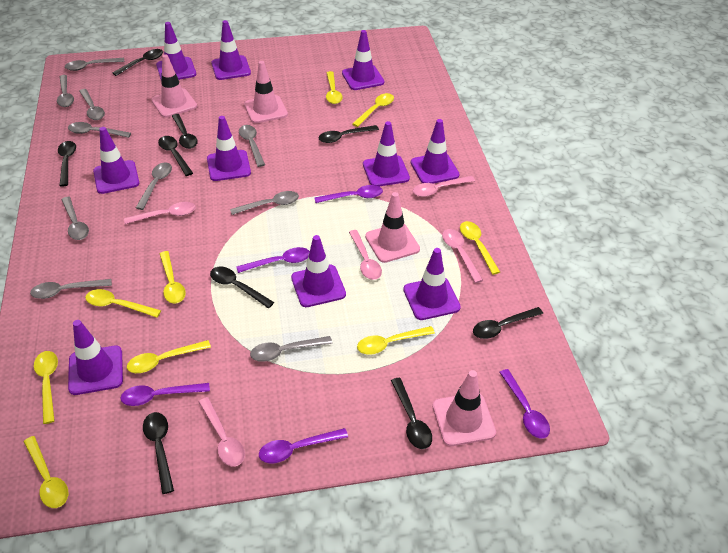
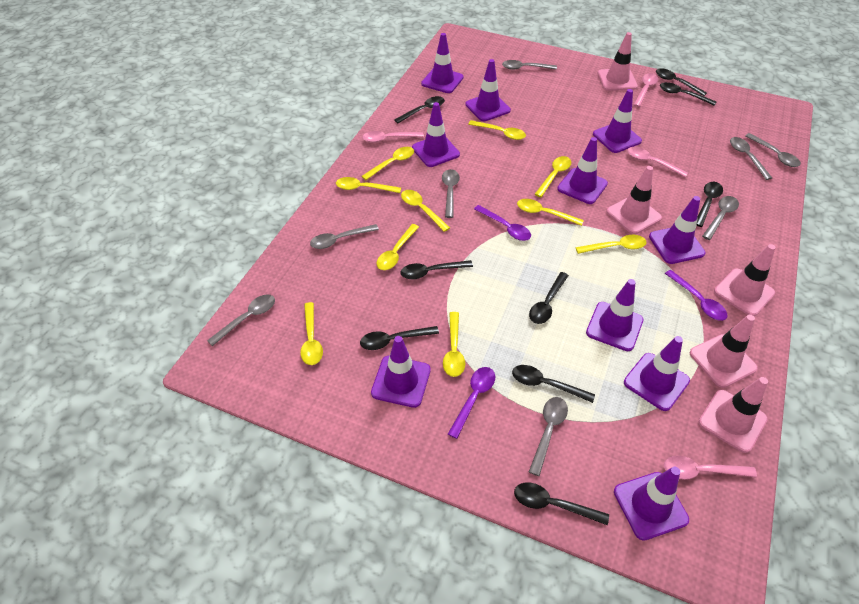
grey spoon: [30,279,112,299] [57,75,74,107] [61,197,89,240] [65,58,125,71] [68,122,131,138] [79,89,105,120] [136,163,172,210] [230,191,299,215] [239,125,265,167] [250,336,332,362] = 10 -> [207,294,275,346] [310,224,379,249] [442,169,460,218] [502,60,557,70] [529,397,568,476] [702,196,739,240] [730,137,772,180] [745,133,801,167] = 8
pink spoon: [124,202,196,224] [199,397,245,467] [349,230,382,280] [413,176,475,197] [442,229,483,283] = 5 -> [362,131,424,142] [627,147,688,177] [633,73,658,107] [664,456,757,480] = 4
pink traffic cone: [151,54,197,118] [244,61,288,123] [365,192,420,263] [432,370,496,446] = 4 -> [598,32,638,91] [607,166,662,234] [689,314,758,388] [699,377,768,453] [714,244,775,316] = 5
purple spoon: [120,383,210,406] [236,247,310,273] [259,428,348,463] [314,185,383,203] [499,369,550,439] = 5 -> [448,367,495,439] [474,205,531,241] [665,270,728,321] = 3
yellow spoon: [24,436,68,508] [34,351,58,424] [85,289,161,318] [127,340,211,373] [160,251,186,304] [326,71,342,104] [352,93,394,127] [357,326,435,354] [460,221,500,275] = 9 -> [300,302,323,365] [336,177,401,193] [361,147,414,180] [377,224,419,270] [401,190,450,232] [443,312,465,377] [468,120,526,140] [517,199,584,226] [535,156,571,197] [576,235,647,254] = 10

